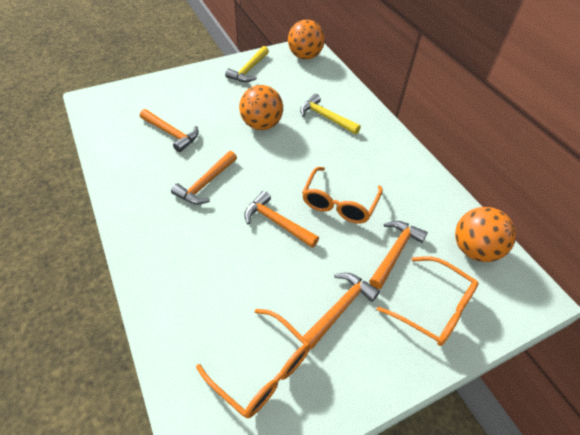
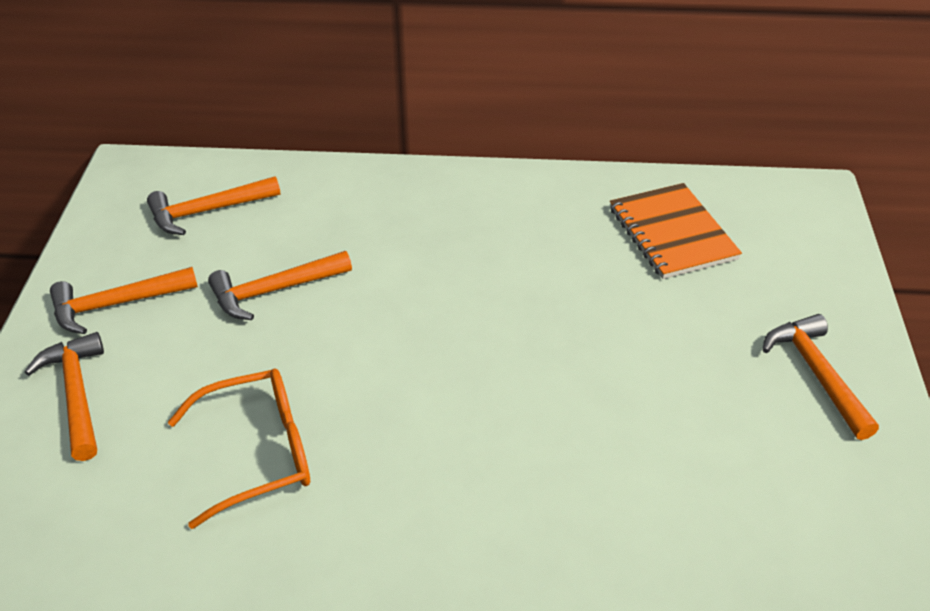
orange ball: [239,85,283,130] [288,20,325,60] [455,207,516,262] = 3 -> none = 0
orange glasses: [196,309,310,419] [302,167,383,224] [377,256,478,346] = 3 -> [168,368,310,529] = 1
orange notebook: none = 0 -> [610,183,742,279] = 1
yellow hammer: [225,46,269,82] [300,94,361,134] = 2 -> none = 0

